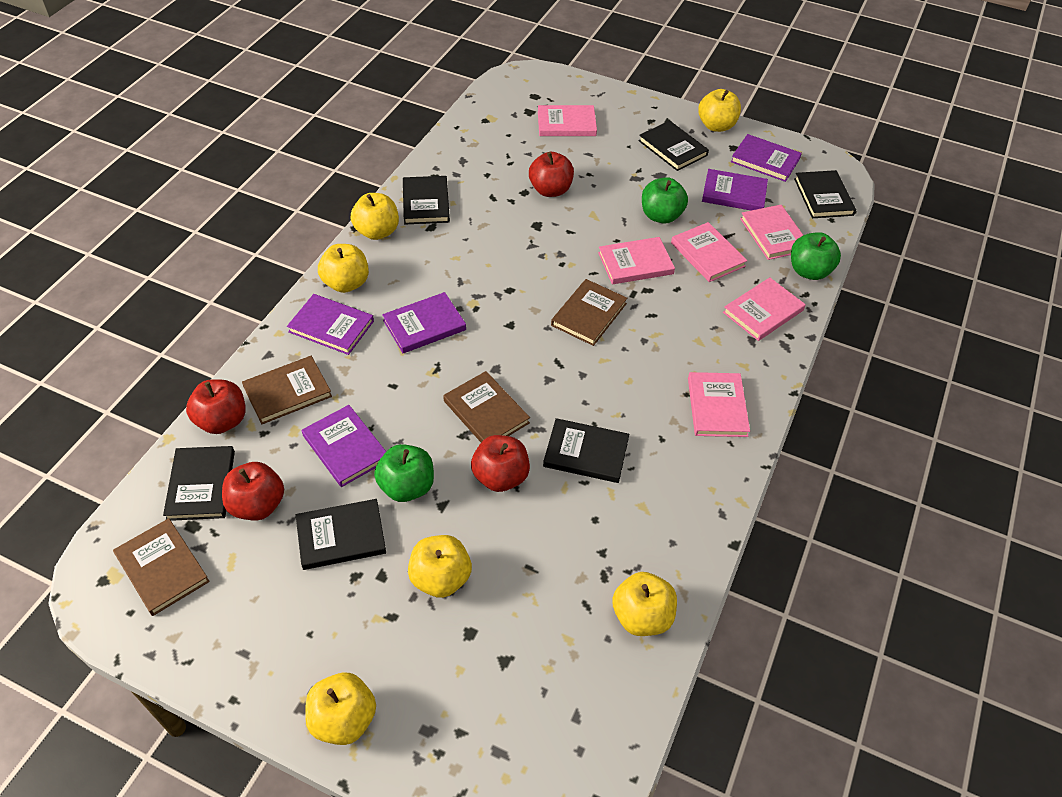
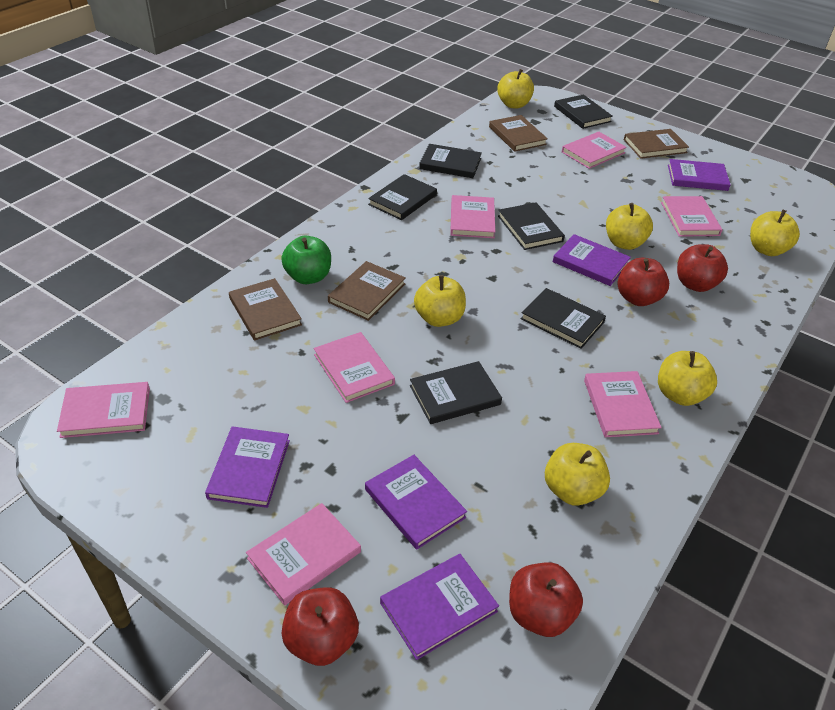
green apple: [374,444,434,502] [642,177,688,224] [791,232,841,280] = 3 -> [281,235,331,284] = 1
pink book: [538,105,597,136] [598,237,675,285] [671,222,748,282] [688,372,750,437] [723,277,806,341] [740,205,803,260] = 6 -> [57,382,150,438] [246,503,361,606] [314,332,395,403] [450,195,495,238] [562,132,627,169] [584,371,662,437] [661,196,722,237] = 7

